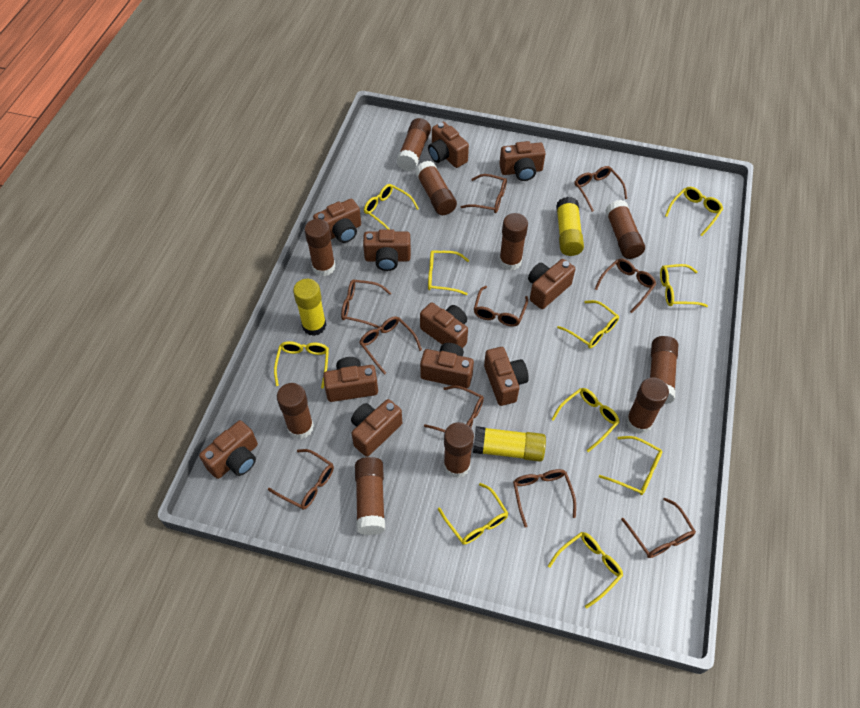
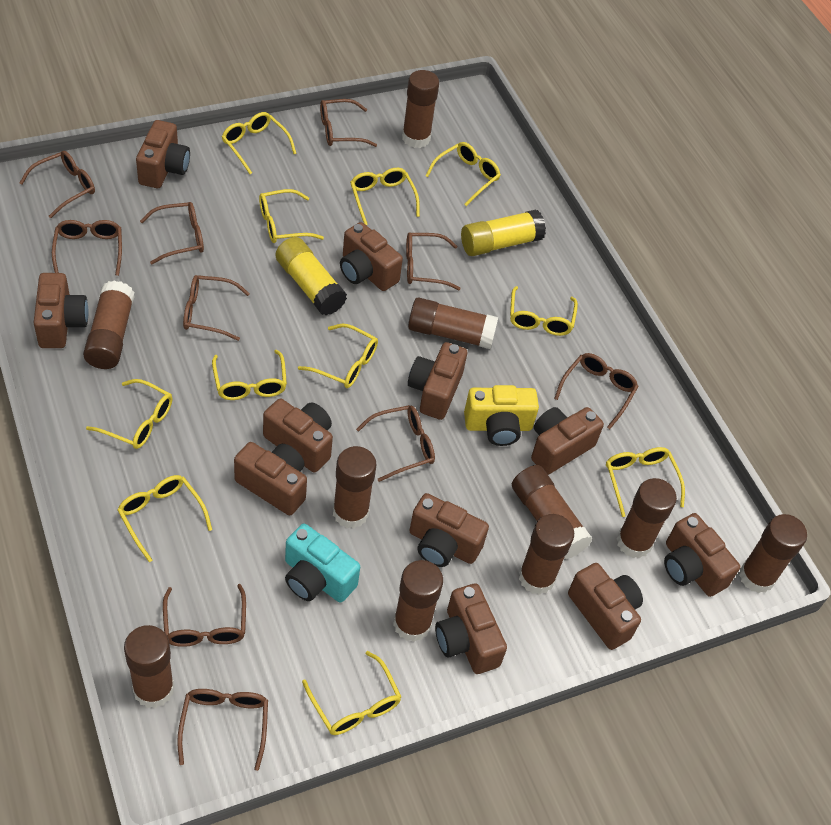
turquoise camera: none = 0 -> [285,524,360,603] = 1
yellow camera: none = 0 -> [464,385,539,446] = 1
yellow glasses: [274,341,329,388] [364,184,419,229] [428,251,469,295] [438,483,508,545] [548,532,623,608] [551,388,619,452] [557,300,619,348] [599,436,662,495] [660,264,708,307] [665,187,723,236] = 10 -> [86,379,172,449] [118,475,212,562] [212,350,287,400] [222,112,297,174] [259,189,324,243] [298,324,378,388] [302,651,401,735] [350,168,420,225] [425,142,501,206] [510,286,578,336] [606,447,685,517] = 11
yellow glue stick: [293,279,327,336] [473,426,546,462] [556,197,584,256] = 3 -> [276,237,347,315] [461,210,546,256] = 2

